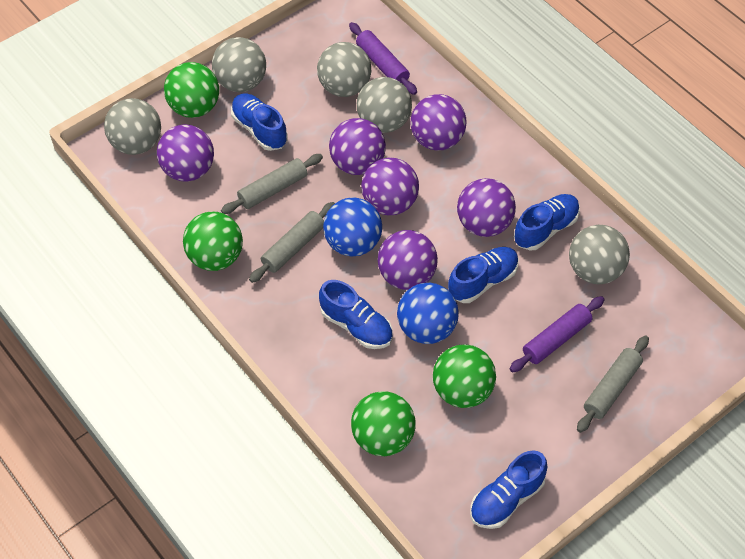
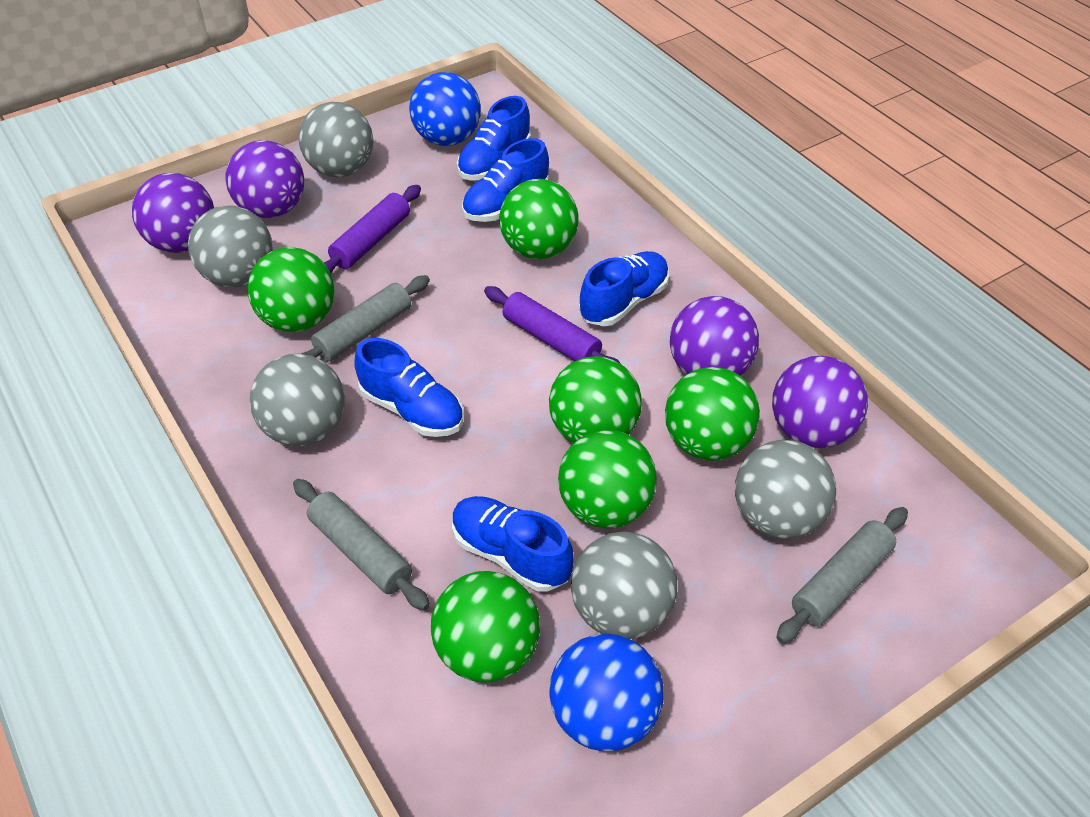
green ball: [164,62,219,118] [183,212,243,271] [351,391,416,456] [433,344,496,408] = 4 -> [248,247,335,332] [431,571,540,682] [499,179,579,259] [549,356,642,443] [558,430,657,529] [665,367,760,461] = 6
purple ball: [157,124,214,182] [329,118,386,175] [361,158,419,215] [378,230,438,290] [410,94,467,150] [457,178,516,237] = 6 -> [132,173,214,253] [226,140,304,218] [670,296,759,376] [772,356,868,448] = 4

